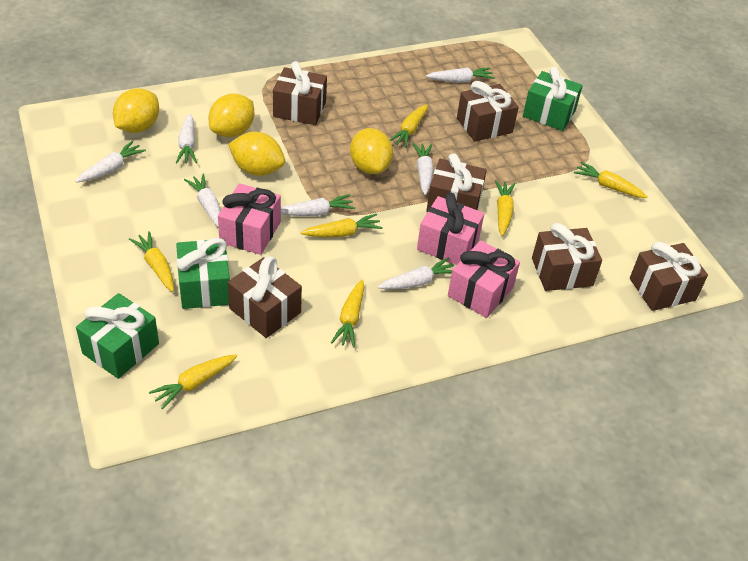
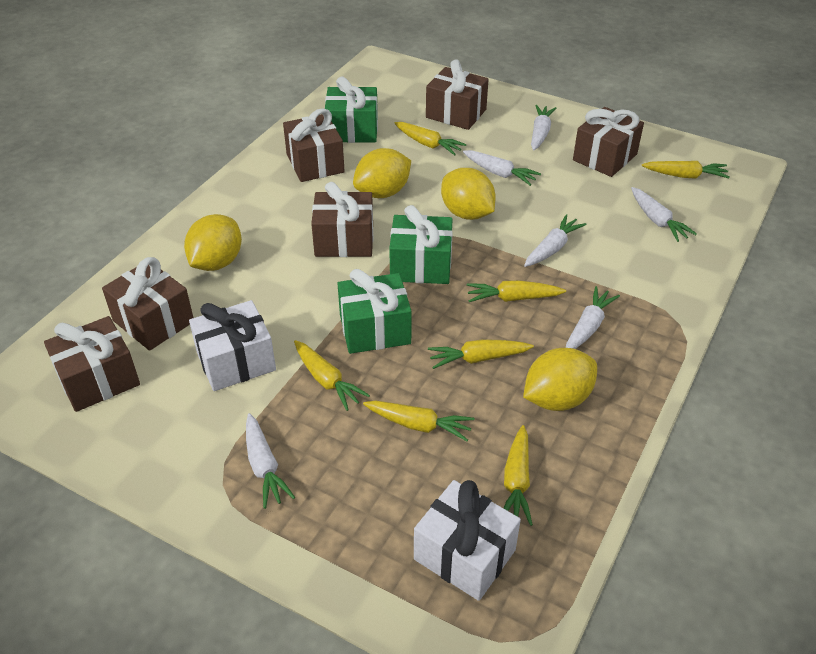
pink gift: [218,183,281,255] [417,193,484,265] [448,240,520,318] = 3 -> none = 0
white carrot: [75,141,146,183] [176,114,197,163] [184,174,221,227] [281,194,355,216] [378,257,454,289] [413,143,434,195] [426,67,494,83] = 7 -> [246,413,295,509] [463,150,541,186] [524,214,587,267] [531,105,556,150] [566,286,620,349] [631,187,697,242] = 6
white gift: none = 0 -> [189,300,276,391] [414,480,521,601] = 2

